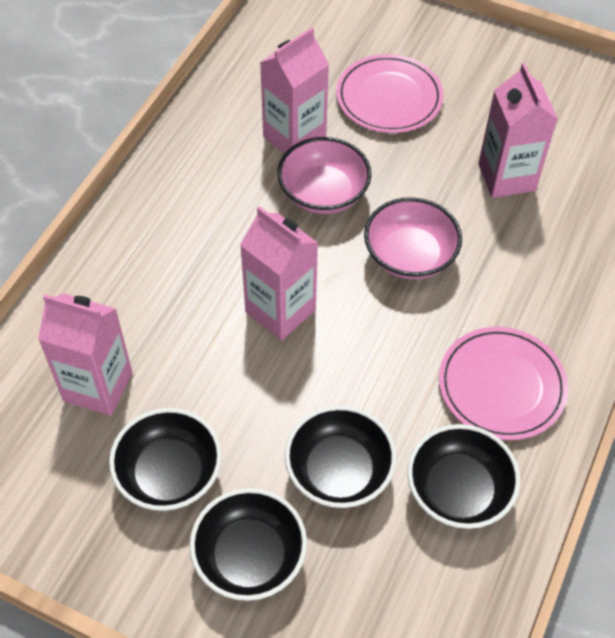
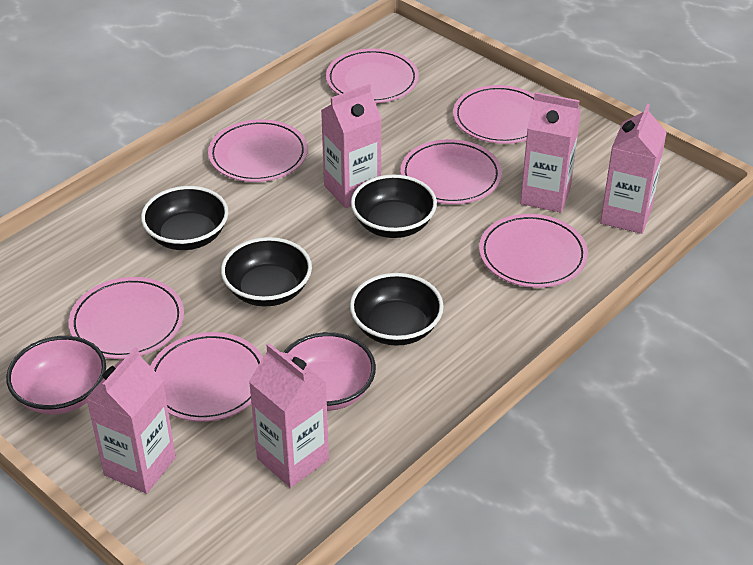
pink carton: [38,293,132,416] [240,206,318,341] [260,27,329,154] [478,63,558,198] = 4 -> [86,347,176,494] [249,343,329,488] [321,84,382,208] [520,92,581,213] [600,104,667,234] = 5
pink plate: [336,54,444,133] [439,327,568,440] = 2 -> [69,277,184,359] [150,332,263,422] [208,119,308,182] [326,49,419,103] [401,139,502,204] [453,85,534,144] [479,214,588,288] = 7

